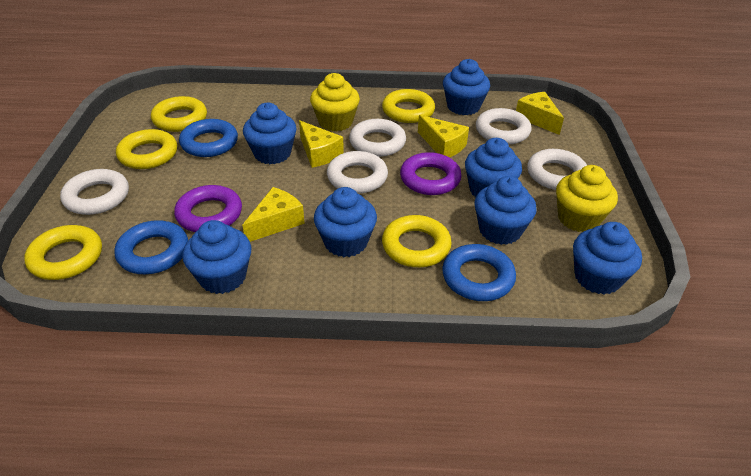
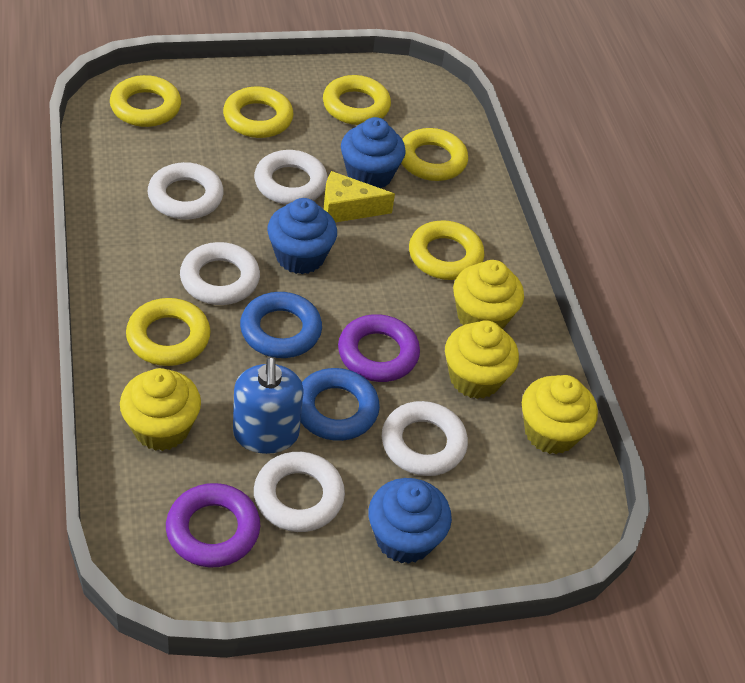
blue cupcake: [182,220,251,294] [243,103,297,164] [314,187,377,257] [443,59,490,115] [465,138,522,198] [474,176,537,245] [573,222,642,295] = 7 -> [267,198,337,274] [341,117,406,188] [368,478,452,564] = 3
blue ring: [114,220,188,274] [179,119,238,157] [442,244,516,301] = 3 -> [240,292,322,358] [301,368,380,441] = 2
blue soap dispenser: none = 0 -> [233,357,304,454] = 1
yellow cheese: [242,187,305,242] [299,120,344,168] [418,115,469,158] [516,92,564,135] = 4 -> [324,171,395,223] = 1
yellow cupcake: [310,73,360,131] [556,165,618,232] = 2 -> [120,368,201,451] [445,320,519,399] [453,260,524,329] [522,375,598,454] = 4
yellow ring: [24,225,102,280] [116,129,177,169] [151,96,207,132] [382,89,435,123] [382,215,452,267] = 5 -> [110,75,181,127] [126,298,210,366] [223,87,293,138] [323,75,391,125] [401,128,468,181] [409,220,484,280] = 6

